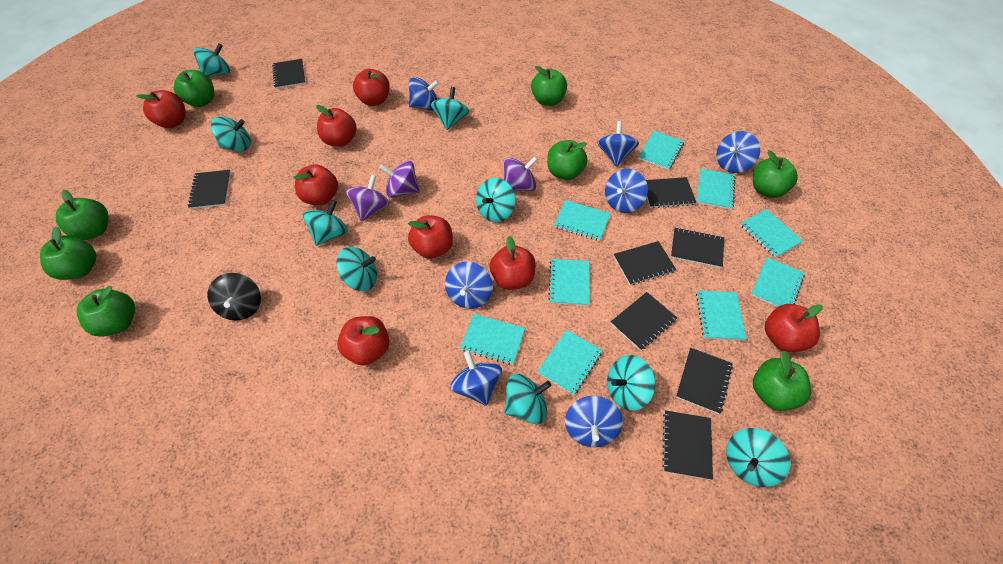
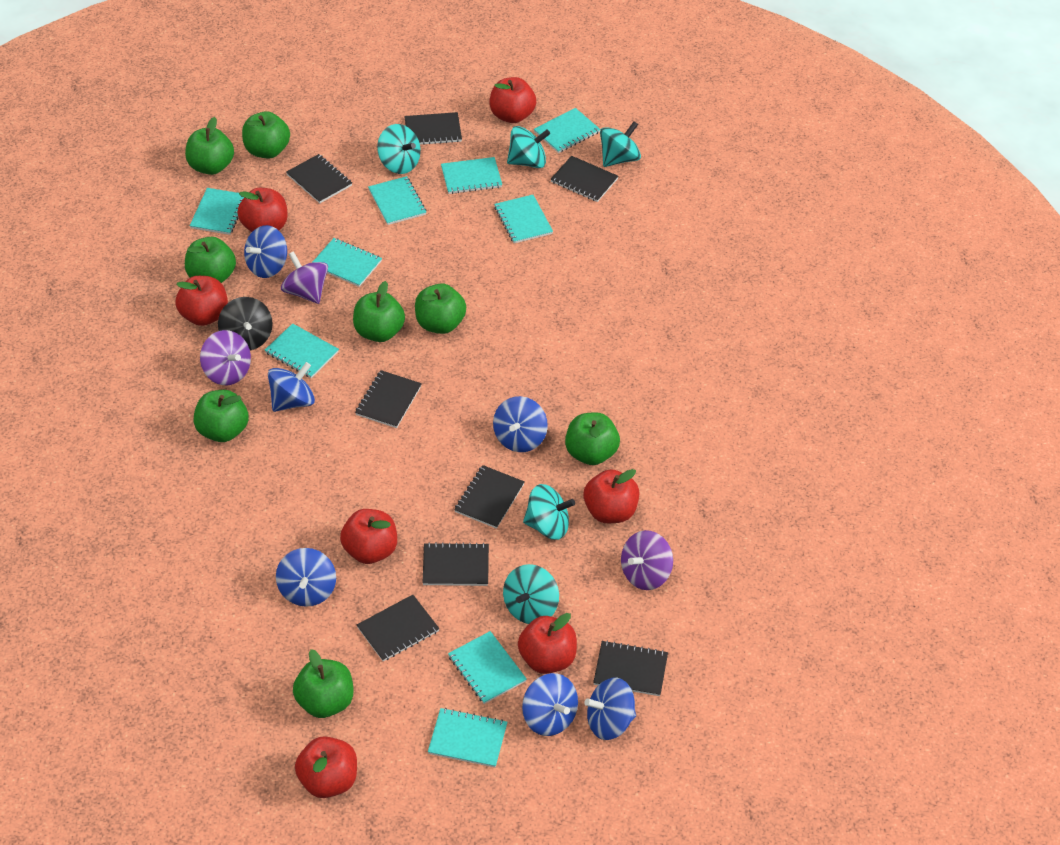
blue spinning top: [409,77,439,111] [445,262,493,309] [451,351,502,406] [565,396,623,447] [598,121,639,167] [605,169,648,213] [716,131,760,173] = 7 -> [244,225,287,278] [268,362,315,412] [276,548,336,607] [493,396,548,452] [522,673,578,736] [584,678,636,740] = 6
red apple: [136,90,186,128] [293,164,338,205] [316,105,357,147] [337,316,389,366] [353,69,390,106] [408,215,453,259] [489,236,536,290] [765,304,823,352] = 8 -> [175,276,228,326] [237,188,288,232] [295,736,357,798] [340,509,397,564] [490,77,536,123] [518,613,577,674] [584,469,640,523] = 7
turquoise spinning top: [193,43,230,77] [211,117,251,152] [303,200,348,246] [336,247,377,291] [431,87,469,130] [476,178,515,222] [504,374,551,424] [607,355,656,411] [726,428,791,487] = 9 -> [377,124,421,174] [503,564,559,624] [507,126,550,168] [523,484,575,540] [600,121,641,167] = 5

